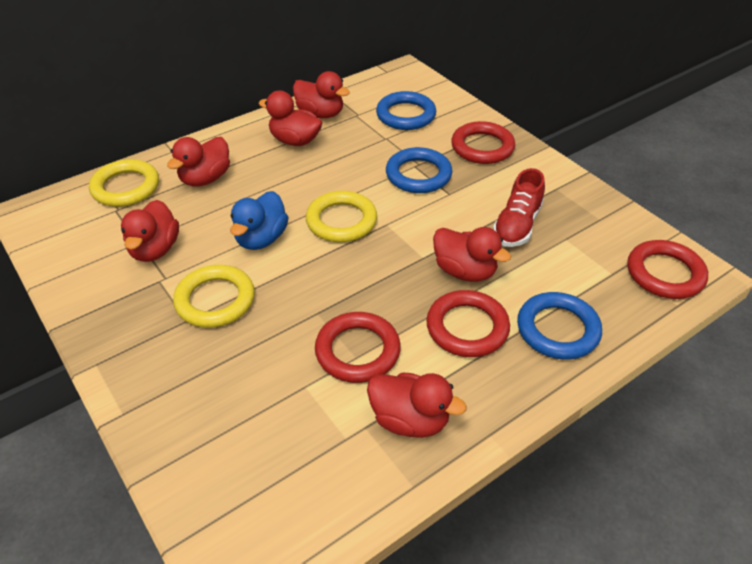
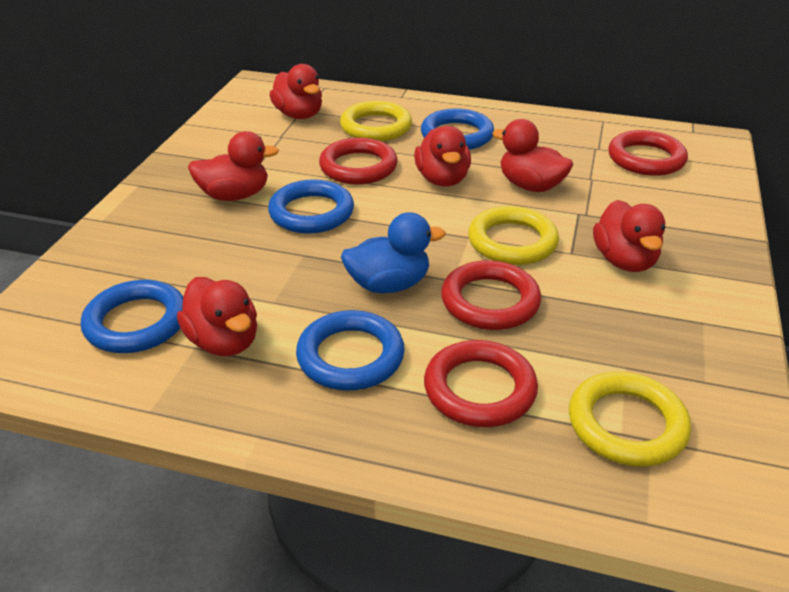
blue ring: [376,91,436,130] [386,147,452,193] [517,292,602,360] = 3 -> [81,280,183,353] [268,179,354,234] [296,310,405,391] [421,108,494,150] = 4
red shoe: [493,168,545,247] = 1 -> none = 0

